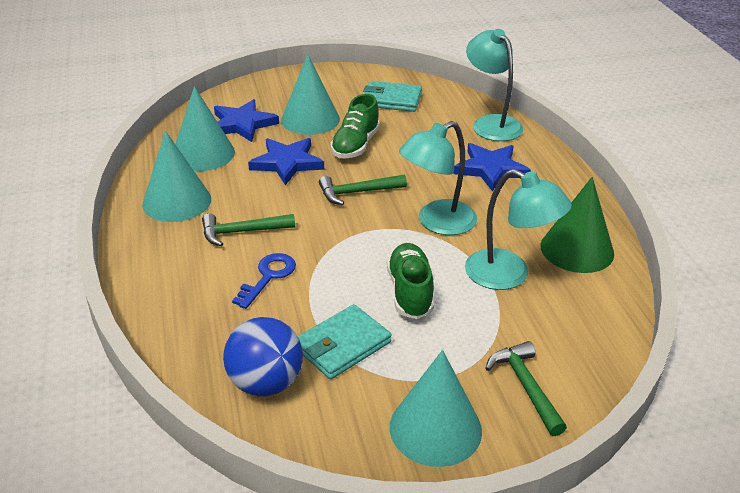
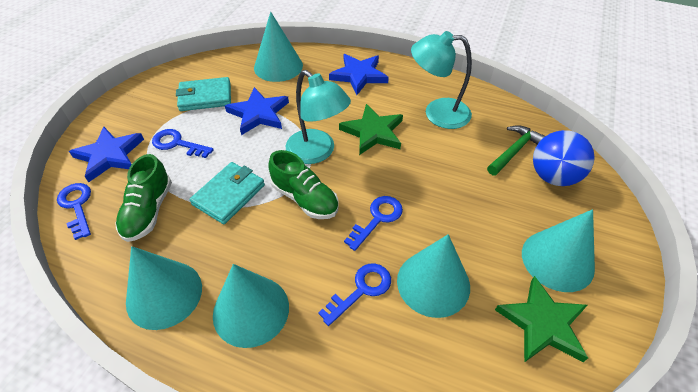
blue key: [232,253,296,309] = 1 -> [57,183,91,240] [152,129,214,158] [318,263,391,326] [344,196,403,251] = 4
green cone: [541,177,614,273] = 1 -> none = 0
green hammer: [202,213,295,246] [319,175,407,205] [485,341,567,436] = 3 -> [487,125,545,175] = 1
green star: none = 0 -> [339,104,403,155] [495,276,588,363] = 2
turquoise cone: [142,131,211,222] [175,86,235,171] [281,55,340,135] [390,350,482,467] = 4 -> [126,246,202,330] [213,264,289,348] [254,12,303,82] [397,234,470,318] [522,209,595,292] = 5
turquoise lamp: [399,121,477,235] [465,169,572,290] [466,29,523,141] = 3 -> [286,70,351,164] [411,31,472,129] = 2

